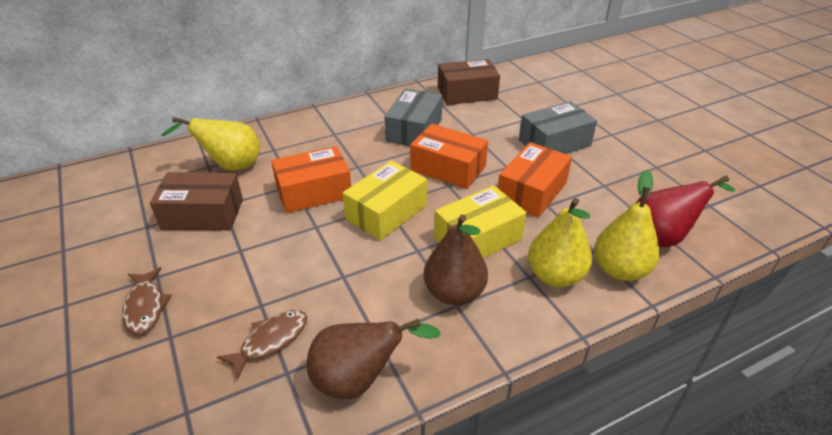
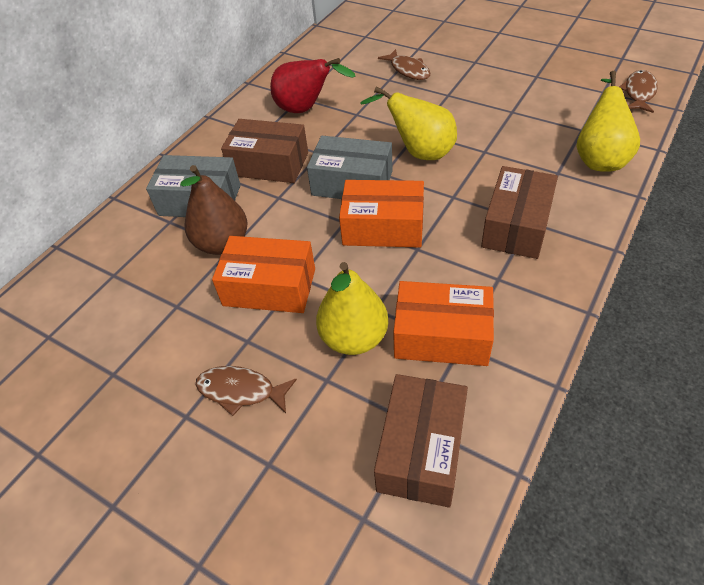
brown box: [150,172,243,231] [438,59,500,105] = 2 -> [221,119,308,183] [374,374,468,508] [481,166,558,259] = 3
brown fish: [122,267,172,334] [217,310,307,380] = 2 -> [196,366,297,416] [378,49,430,80] [619,70,658,113] = 3
brown pear: [306,319,441,399] [424,214,488,305] = 2 -> [180,165,248,255] = 1
yellow box: [343,161,427,241] [434,185,527,258] = 2 -> none = 0

